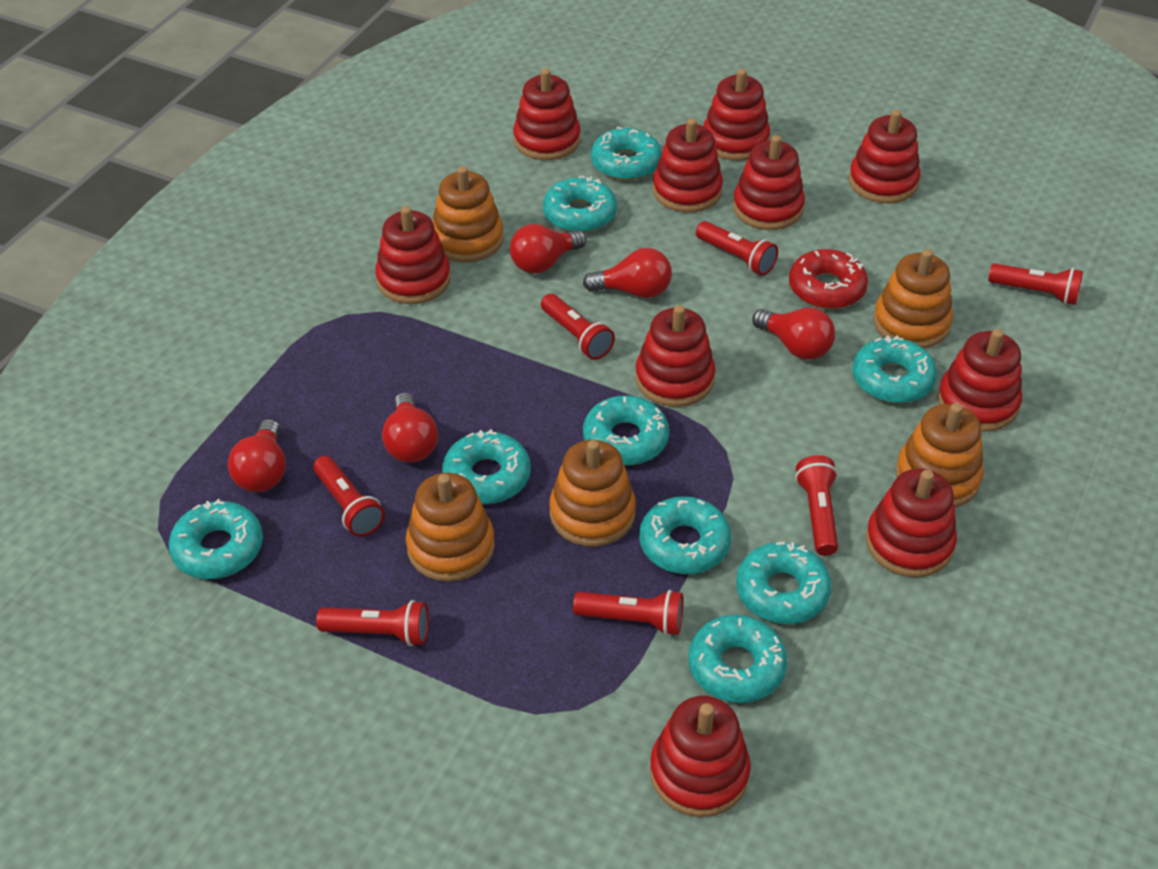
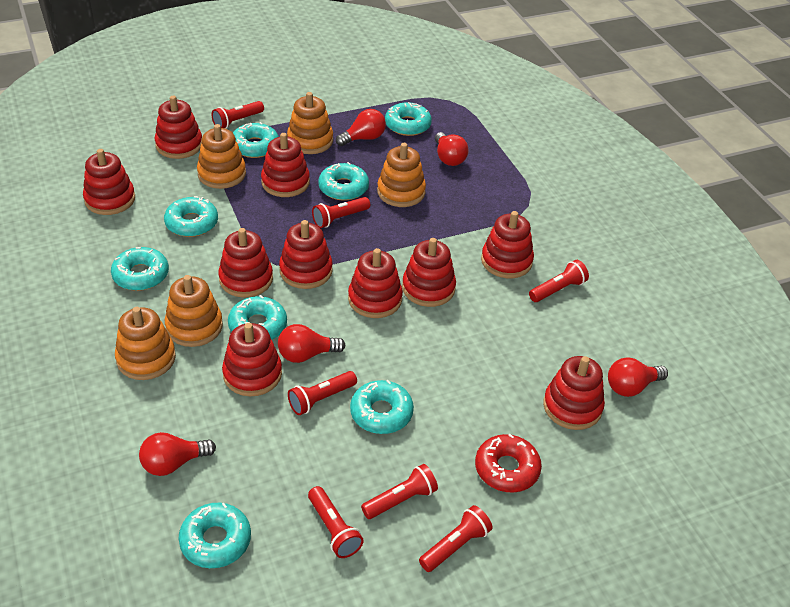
turquoise donut: [169,499,263,579] [442,429,531,504] [543,176,617,233] [583,396,669,465] [591,127,662,181] [639,496,731,574] [688,615,787,703] [736,542,831,624] [852,335,937,403] = 9 -> [111,247,169,291] [164,196,218,237] [179,503,251,568] [228,295,287,340] [233,122,279,158] [318,162,369,201] [350,380,414,434] [385,102,432,136] = 8

